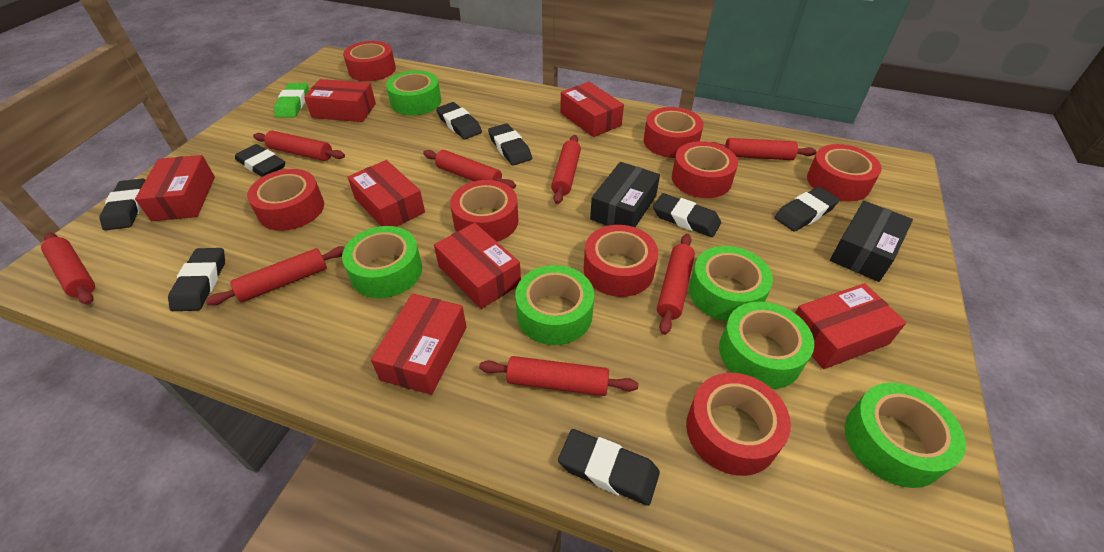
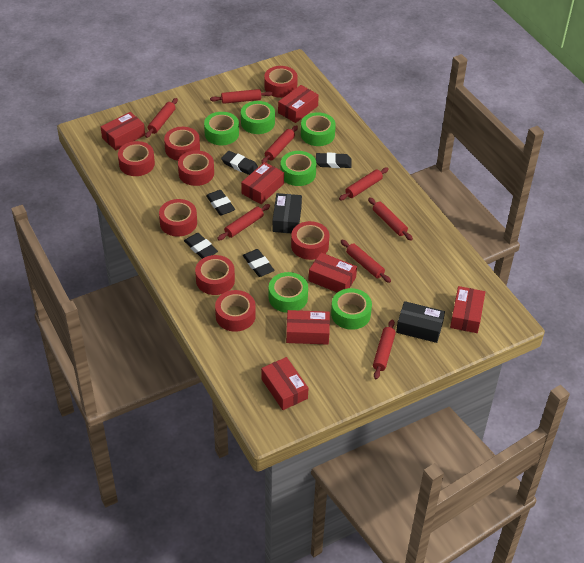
black eraser: [100,178,145,230] [168,248,225,311] [235,144,285,177] [436,102,482,139] [488,123,532,165] [558,429,660,506] [653,193,721,237] [775,187,840,232] = 8 -> [184,233,218,259] [206,190,235,216] [221,151,258,175] [243,249,275,277] [316,153,351,168] = 5
green eraser: [274,83,309,118] = 1 -> none = 0

